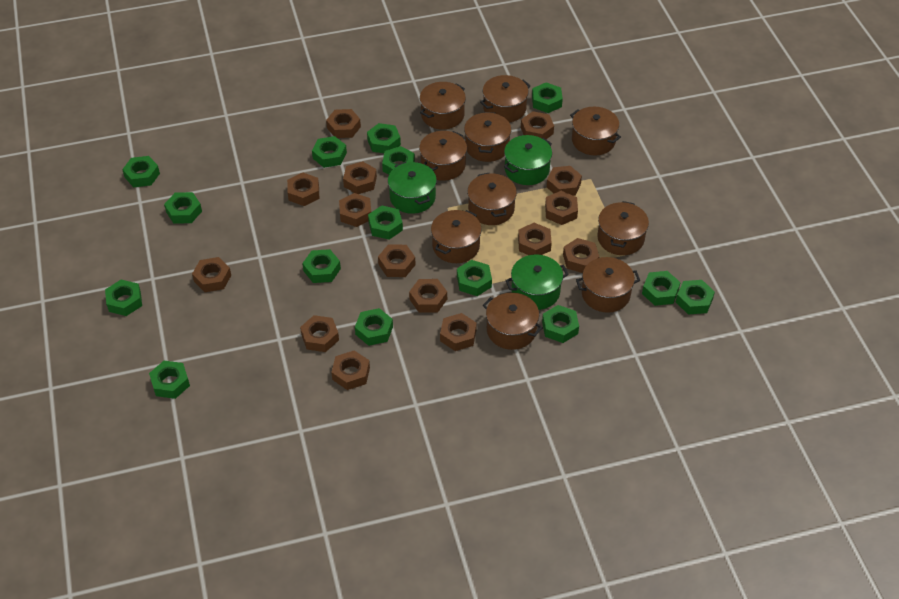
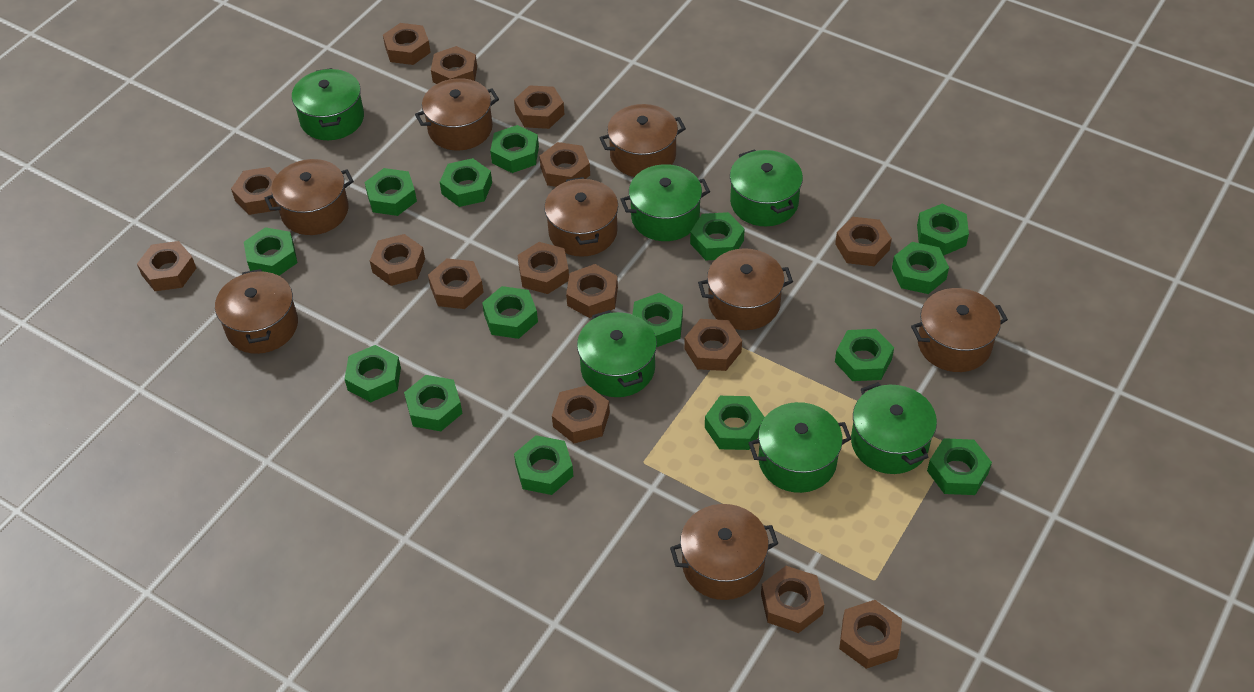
brown pot: [419,131,467,181] [420,82,466,129] [431,210,482,263] [464,112,511,162] [467,173,517,225] [480,75,530,122] [483,293,543,350] [570,107,621,155] [576,257,640,313] [597,201,649,255] = 10 -> [215,269,298,354] [265,159,354,235] [415,78,499,150] [544,177,618,257] [600,104,686,177] [670,504,778,600] [698,248,793,330] [911,288,1008,372] = 8
green pot: [388,162,437,214] [504,135,552,185] [505,255,569,310] = 3 -> [292,68,364,140] [577,310,657,397] [620,164,710,241] [730,149,803,226] [748,402,851,493] [851,382,937,474] = 6

